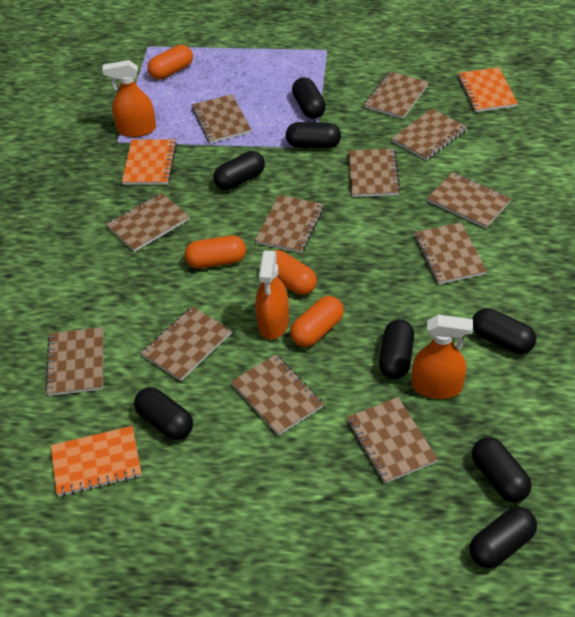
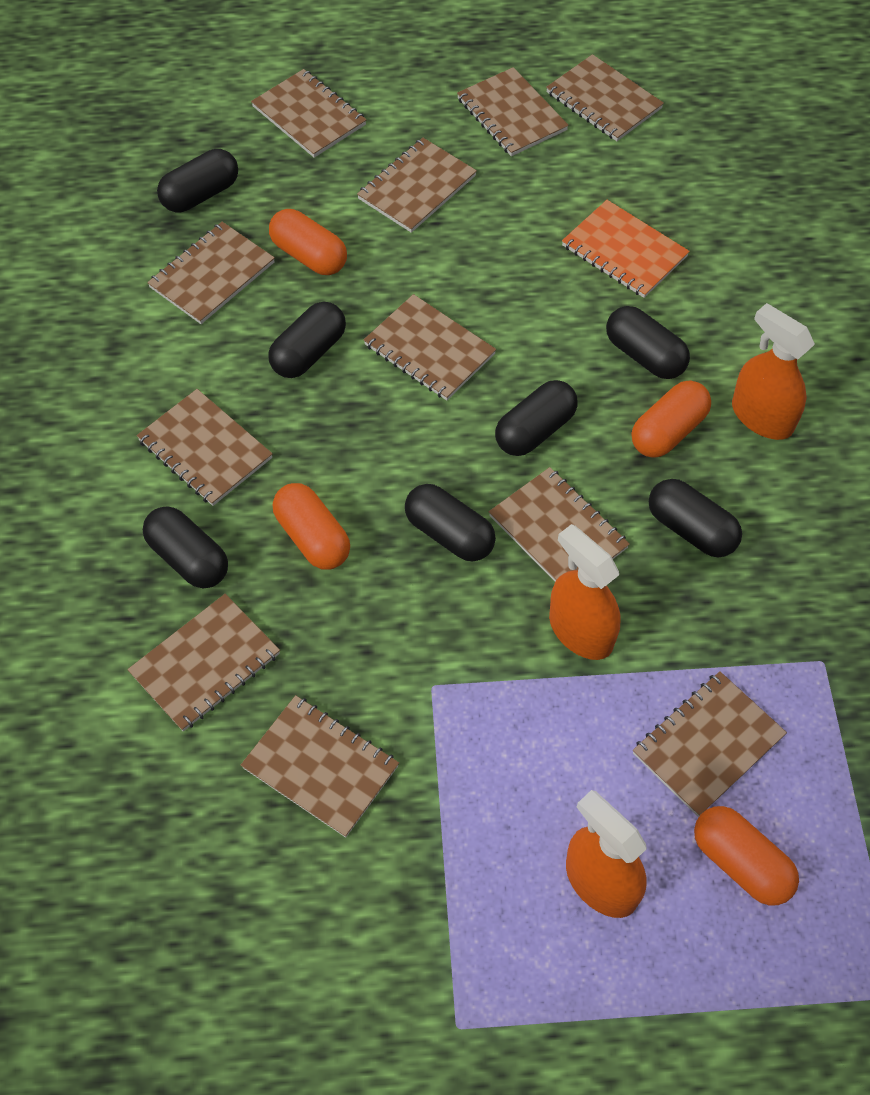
black capsule: [134,387,193,440] [213,151,265,190] [286,122,341,148] [292,77,326,119] [379,319,414,379] [470,507,537,568] [472,308,536,354] [472,437,532,502] = 8 -> [143,506,228,588] [157,149,238,212] [268,302,346,378] [405,484,496,561] [495,380,578,456] [606,306,690,379] [649,479,742,558] = 7
brown notebook: [45,327,103,396] [106,193,190,252] [141,306,232,381] [191,94,251,143] [231,354,324,436] [255,195,324,253] [347,397,438,484] [348,149,401,197] [364,71,429,119] [391,109,467,161] [414,223,487,285] [427,172,511,229] = 12 -> [127,594,280,731] [137,389,273,506] [147,222,275,324] [241,695,399,837] [251,69,367,158] [357,138,477,233] [364,294,496,401] [457,67,569,156] [489,467,630,581] [546,54,664,141] [633,671,787,817] = 11
orange notebook: [51,426,142,496] [122,139,177,185] [458,67,518,112] = 3 -> [562,200,690,298] = 1

